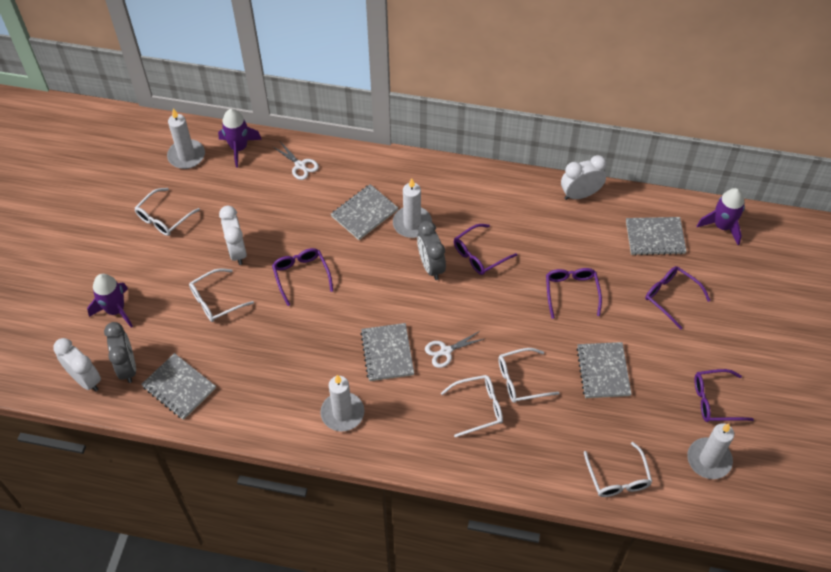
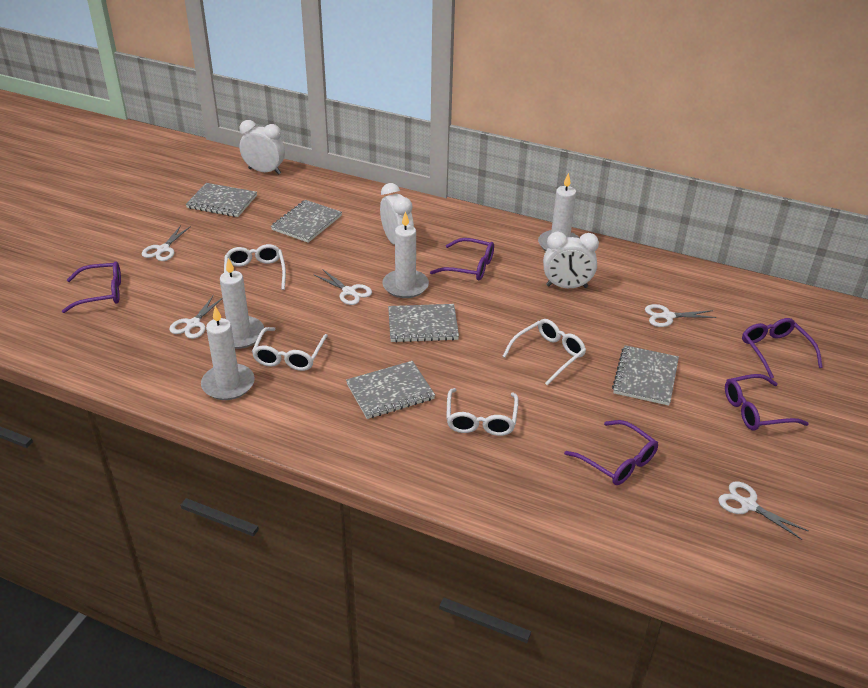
grey clock: [104,322,136,383] [417,221,446,280] = 2 -> none = 0
purple rocket: [87,274,133,327] [218,109,262,168] [697,188,745,245] = 3 -> none = 0
white glasses: [134,188,200,236] [189,268,254,322] [441,375,503,438] [498,348,559,403] [584,442,652,497] = 5 -> [224,244,286,290] [252,327,328,371] [446,388,519,436] [502,319,586,386] = 4
white scissors: [273,143,319,180] [425,330,486,368] = 2 -> [142,225,191,261] [169,295,223,339] [314,269,372,305] [645,304,717,327] [718,481,809,540] = 5

